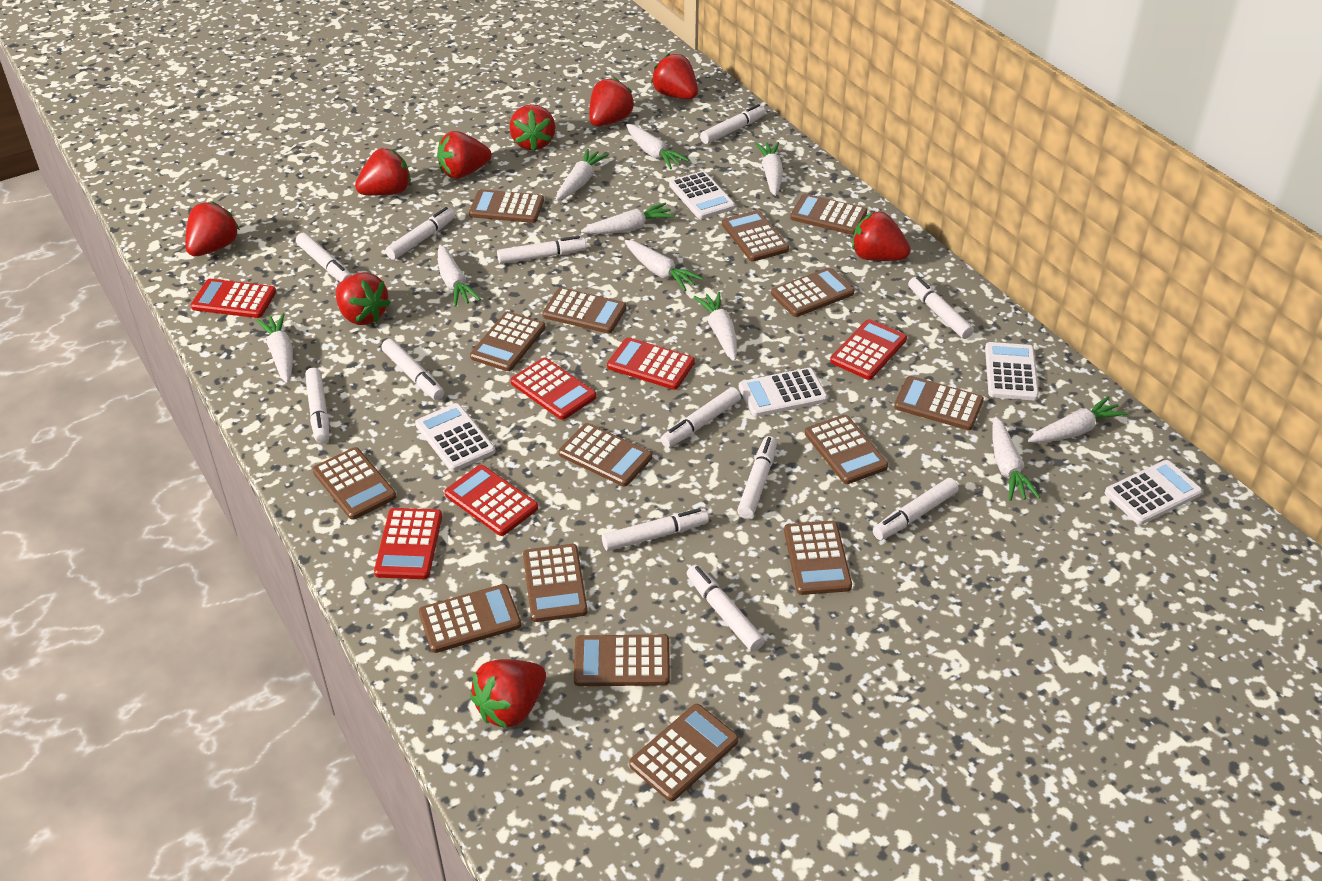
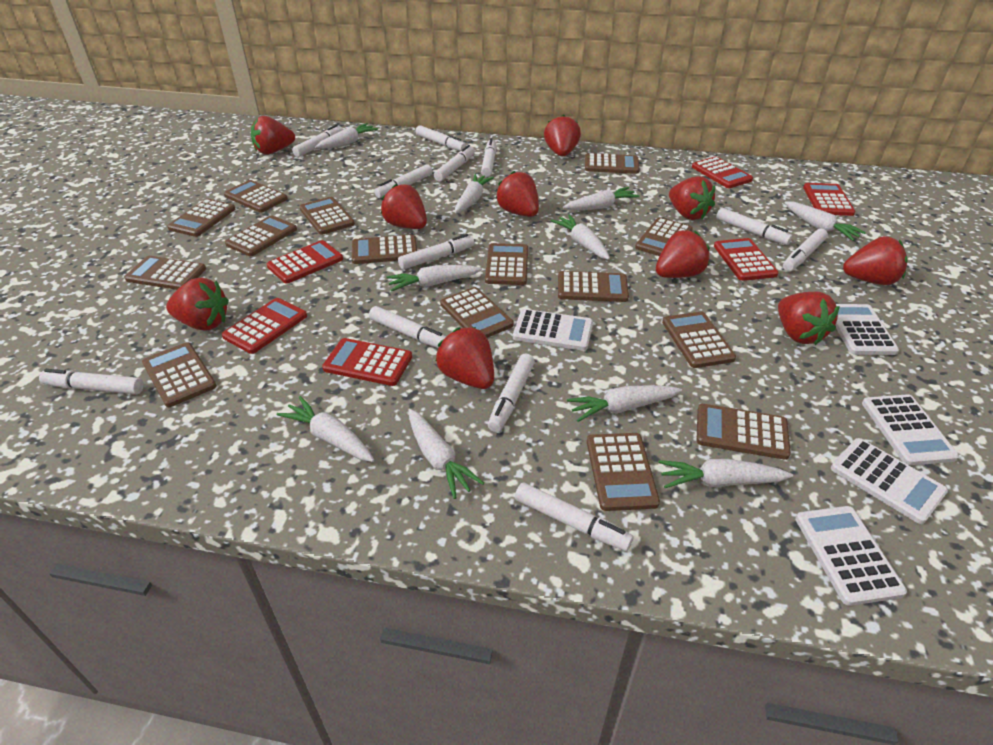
red strawberry: [185,201,240,256] [336,273,390,325] [355,148,411,196] [437,131,492,179] [470,659,546,728] [509,104,555,151] [589,78,635,126] [651,53,698,99] [852,211,911,261] = 9 -> [166,277,229,331] [251,116,295,154] [381,184,427,229] [436,327,494,389] [496,171,539,217] [544,114,581,156] [656,230,710,278] [669,176,715,220] [778,291,840,345] [843,236,908,285] = 10

